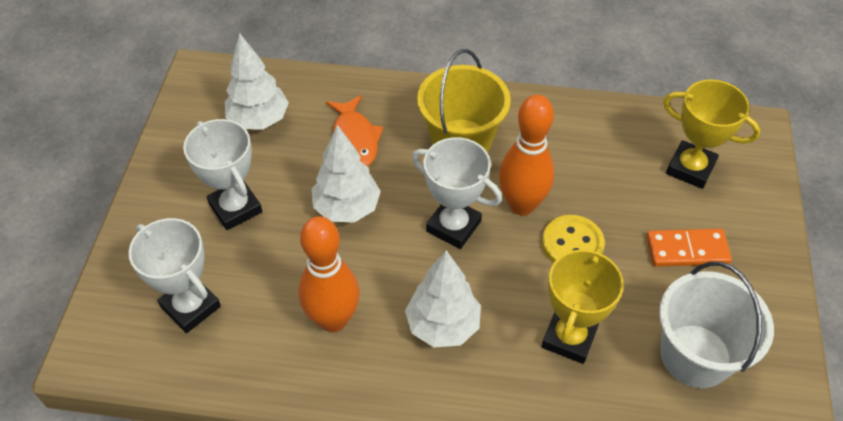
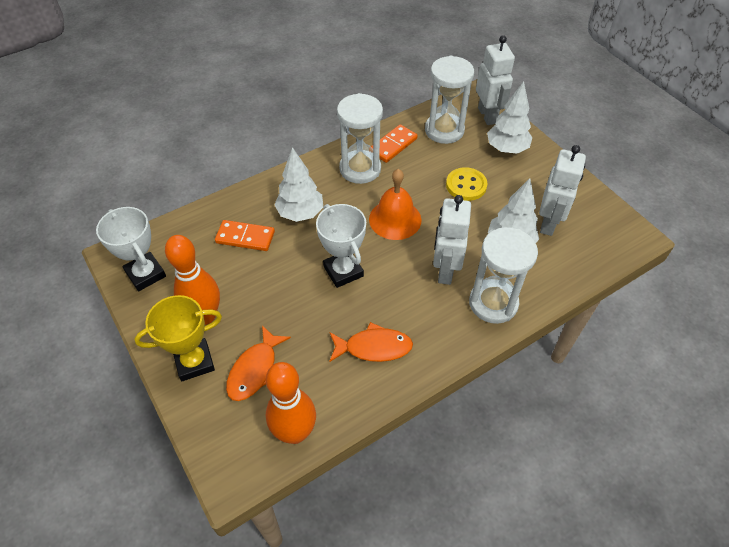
orange bell: none = 0 -> [369,169,421,240] = 1
orange domino: [646,229,732,267] = 1 -> [215,220,275,251] [371,124,418,163] = 2
orange fish: [326,95,383,166] = 1 -> [226,325,291,401] [329,322,413,362] = 2
white bucket: [659,262,774,388] = 1 -> none = 0
white hourglass: none = 0 -> [337,93,383,184] [425,56,474,144] [469,227,538,324] = 3
white robot: none = 0 -> [433,195,471,285] [476,35,515,125] [539,145,586,236] = 3
white trophy: [129,218,221,333] [183,119,262,230] [412,137,502,249] = 3 -> [96,207,166,291] [316,204,366,288] = 2
yellow bucket: [417,49,511,153] = 1 -> none = 0
yellow trophy: [542,246,624,364] [663,80,761,189] = 2 -> [134,295,222,381] = 1

